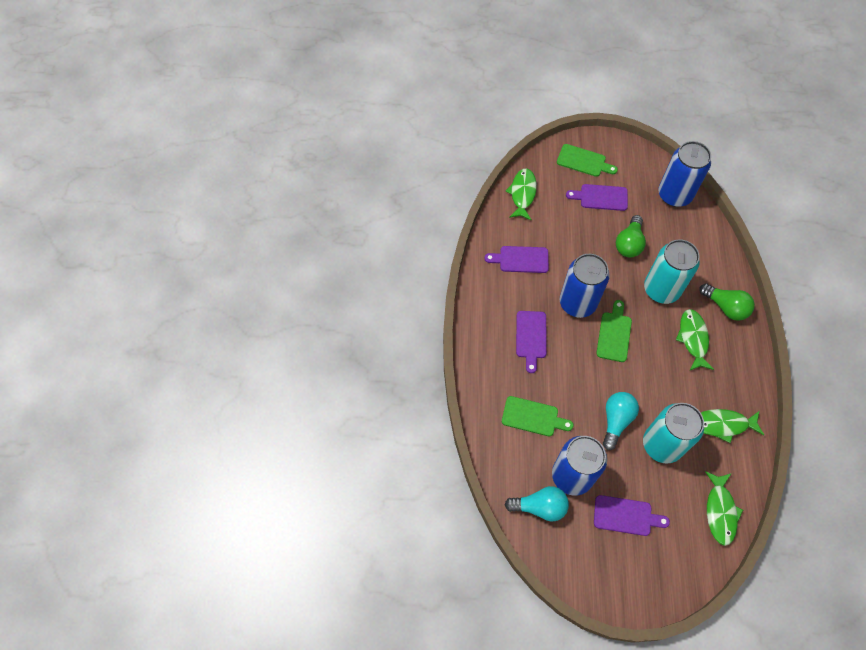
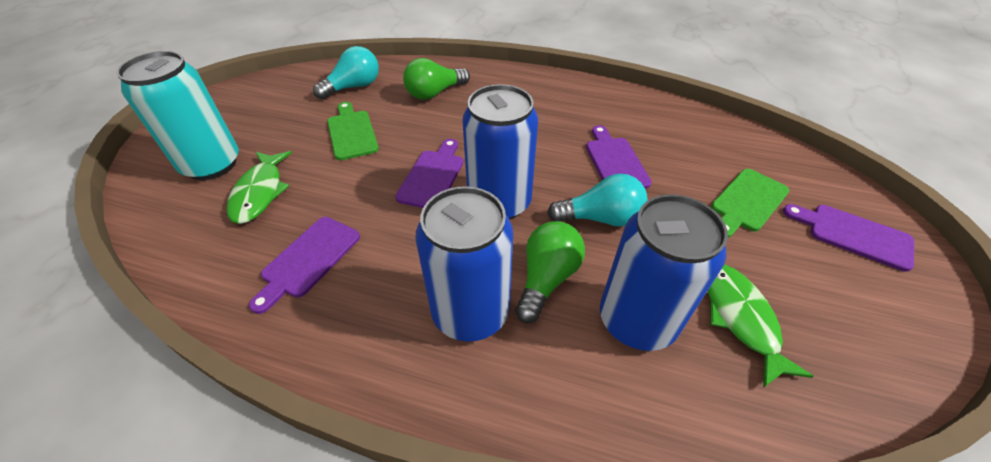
green cutting board: [502,396,573,436] [557,144,618,177] [596,300,632,362] = 3 -> [327,102,379,160] [711,169,790,238] = 2
green fish: [506,168,537,220] [676,309,714,371] [701,409,764,443] [705,471,743,546] = 4 -> [227,151,292,224] [708,264,814,388] = 2
turquoise can: [643,403,704,464] [644,239,700,304] = 2 -> [116,51,239,180] = 1

